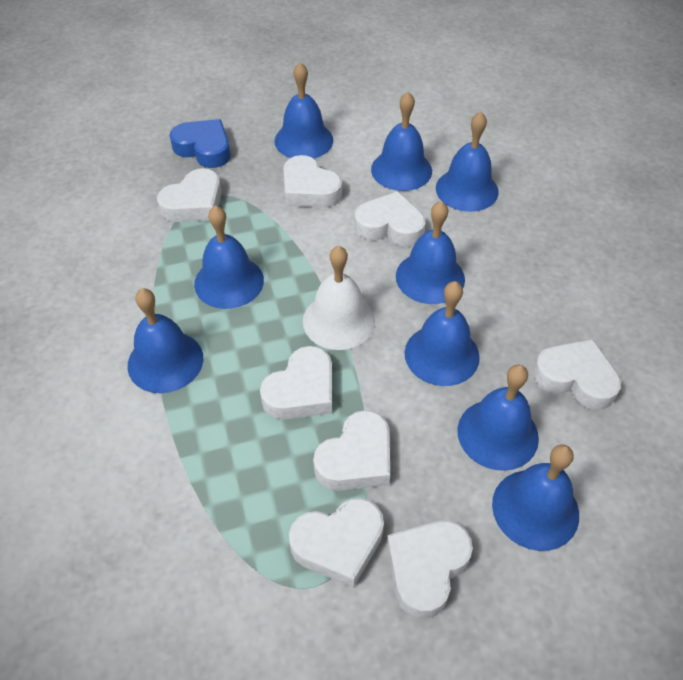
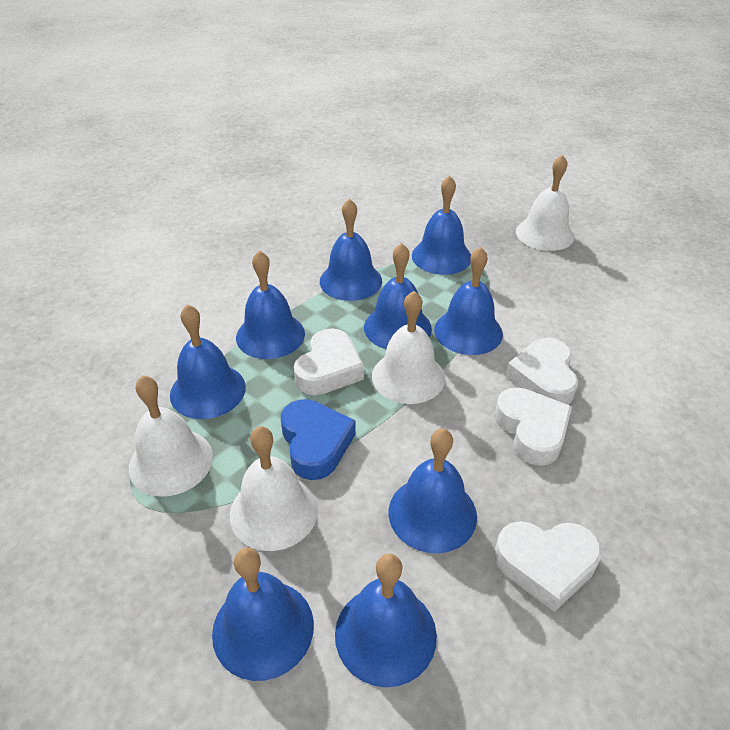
white bell: [303,246,375,350] = 1 -> [129,376,213,496] [230,426,318,551] [372,291,445,404] [516,154,574,251] = 4
white heart: [157,168,222,222] [260,346,332,420] [283,155,342,208] [289,498,384,588] [313,410,390,491] [354,191,425,246] [386,520,473,619] [533,339,621,410] = 8 -> [294,328,364,395] [494,387,572,466] [494,521,602,612] [505,338,578,405] = 4

